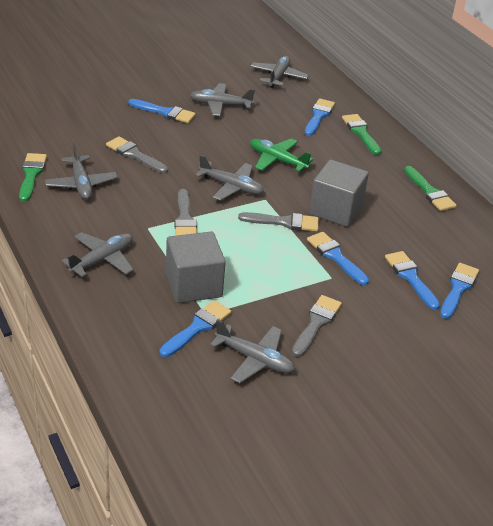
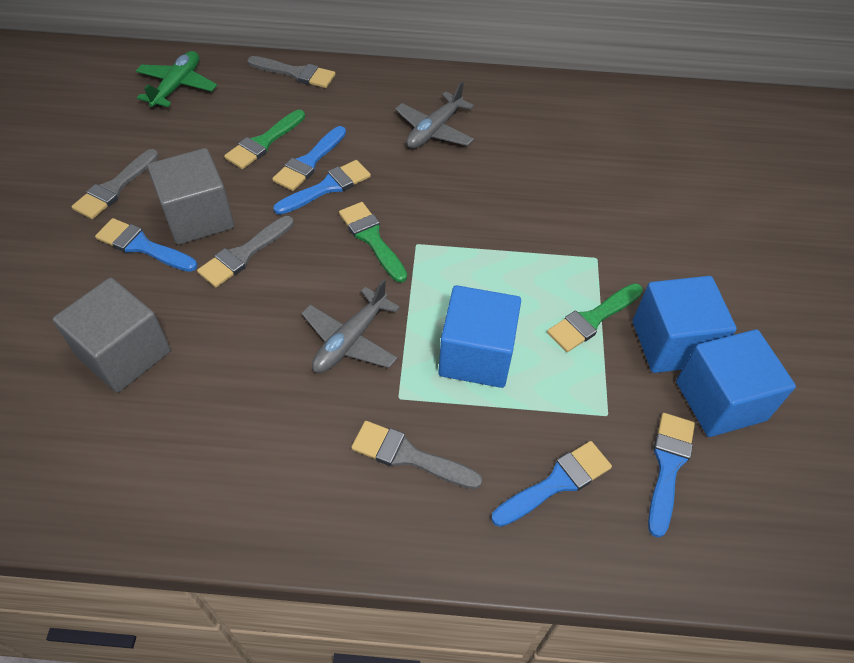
blue brush: [128,99,196,123] [160,300,231,357] [305,98,335,136] [307,232,369,285] [385,251,440,310] [440,263,479,319] = 6 -> [95,218,197,272] [272,126,346,191] [273,160,371,215] [491,441,612,527] [648,413,695,538] = 5
blue cube: none = 0 -> [438,285,521,388] [633,276,737,373] [676,329,796,437] = 3
grey plane: [44,143,118,200] [61,232,134,277] [190,83,255,116] [195,155,264,201] [210,319,295,383] [250,56,309,88] = 6 -> [301,279,400,373] [395,81,474,149] = 2

